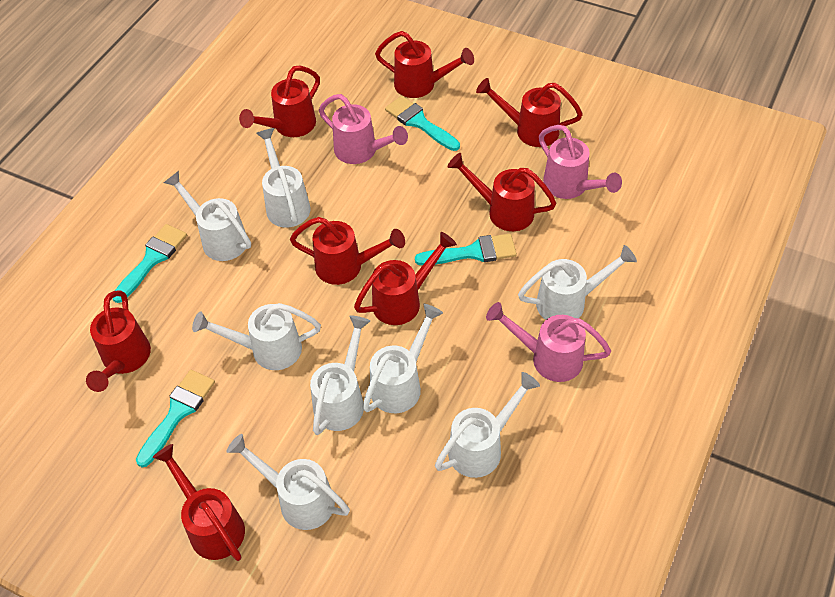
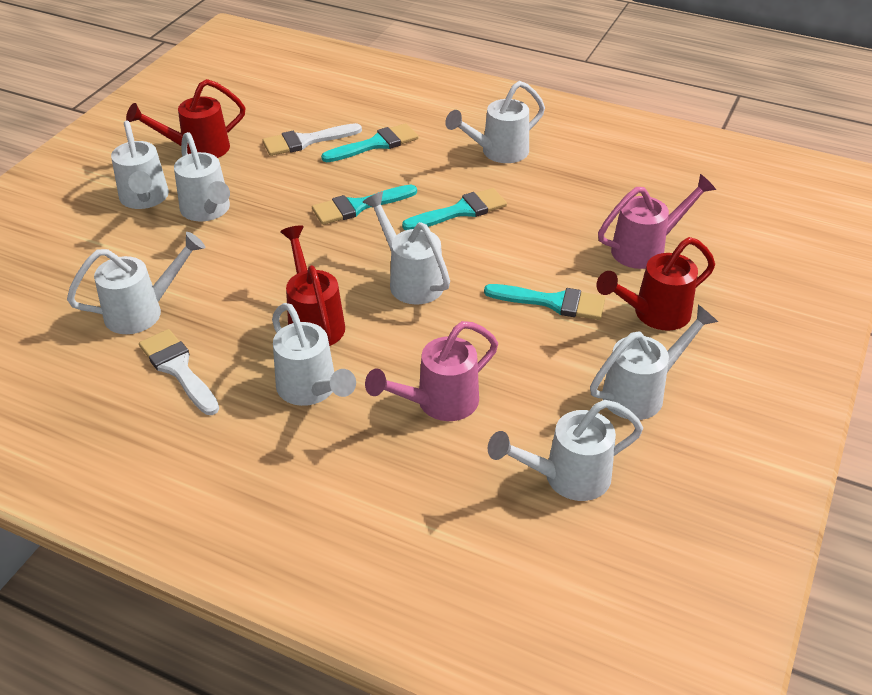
pink watering can: [319,94,408,164] [486,302,611,382] [539,125,622,199] = 3 -> [365,321,498,421] [598,174,716,269] = 2
red watering can: [86,290,151,392] [153,444,245,561] [239,66,320,137] [290,217,405,285] [354,232,457,325] [375,31,474,98] [448,153,557,231] [476,78,583,147] = 8 -> [126,79,245,158] [280,225,345,346] [596,237,715,331] = 3
white brush: none = 0 -> [139,329,219,415] [262,123,362,156] = 2

